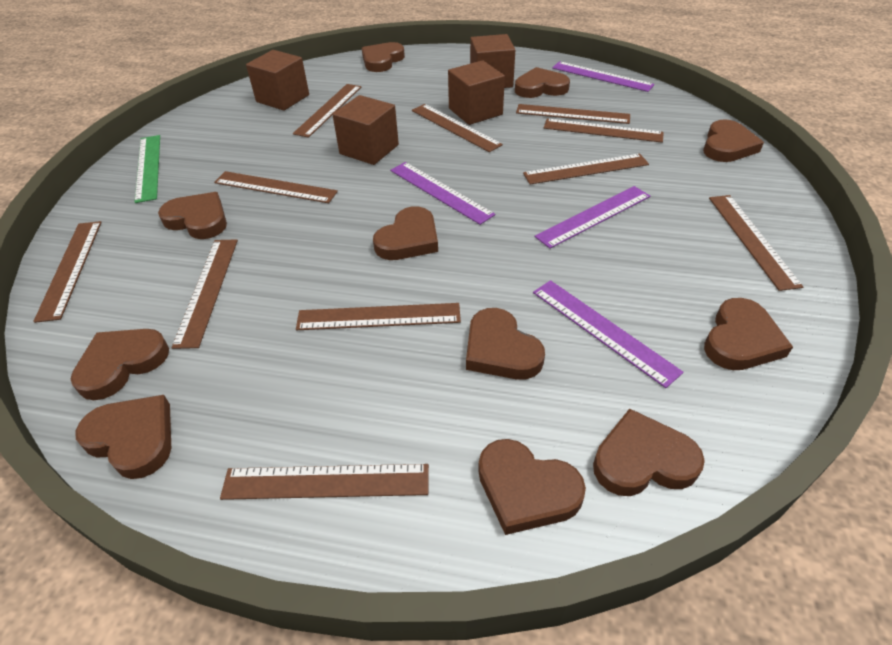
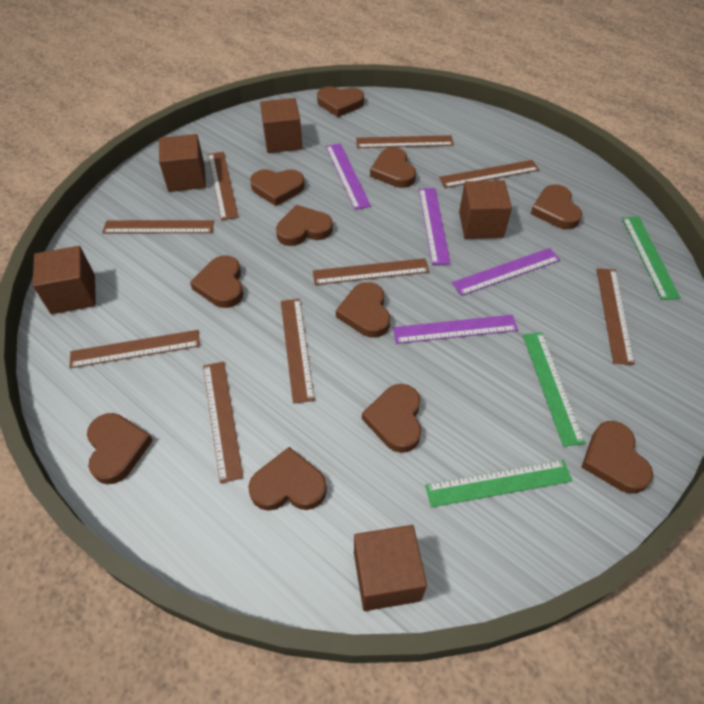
brown cube: [246,50,309,111] [332,95,399,165] [448,60,505,125] [470,34,515,88] = 4 -> [33,246,96,314] [159,134,206,192] [260,98,302,153] [354,525,427,611] [459,181,512,239] = 5
brown ruler: [33,221,102,323] [172,239,238,349] [214,171,338,203] [220,464,429,500] [293,84,361,138] [296,303,461,330] [412,104,503,152] [516,104,630,124] [523,154,649,185] [544,119,664,143] [709,195,803,291] = 11 -> [69,330,200,368] [102,220,214,234] [203,361,244,484] [208,152,238,221] [281,299,315,404] [313,258,429,285] [356,135,454,148] [439,160,539,188] [597,268,635,365] = 9
green ruler: [135,135,160,203] = 1 -> [425,460,572,507] [523,332,585,447] [622,216,681,300] = 3

